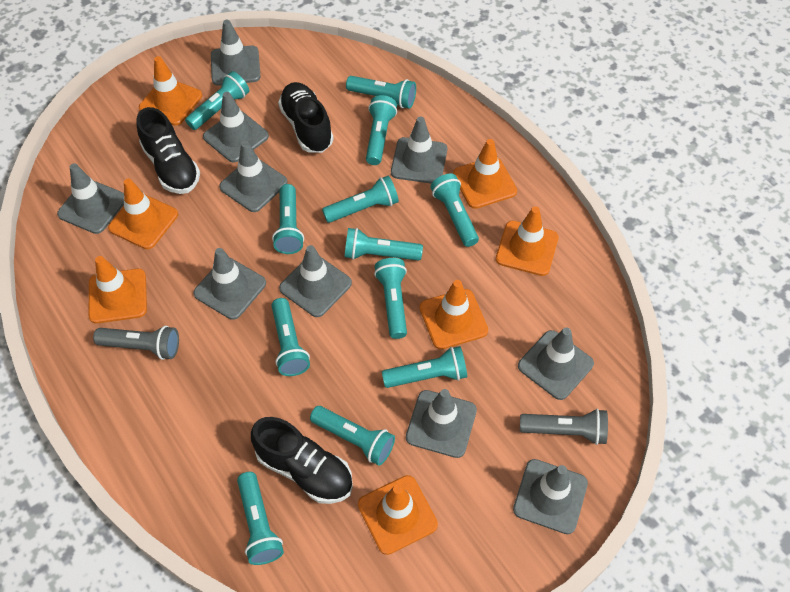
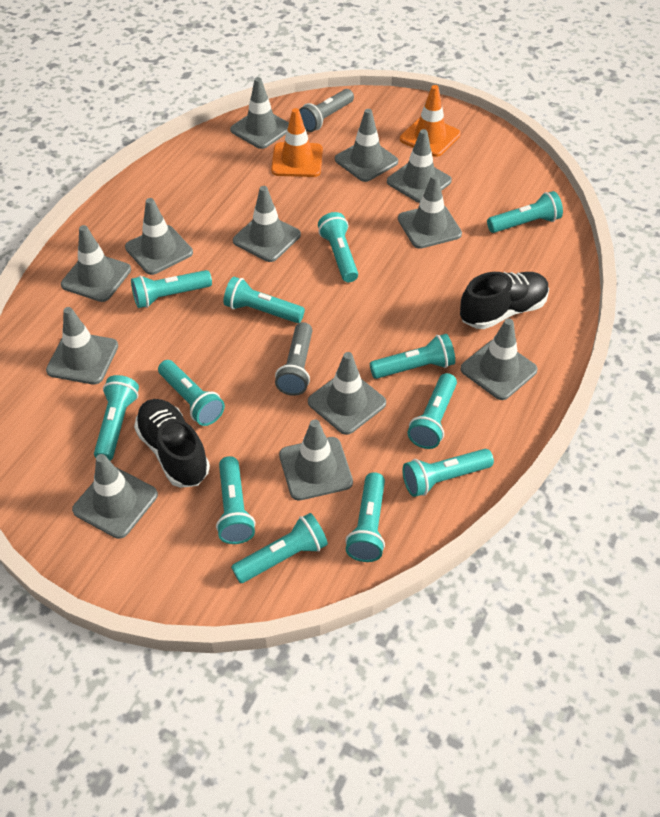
black shoe: [137,107,200,194] [251,417,353,504] [278,82,334,153] = 3 -> [134,399,210,488] [460,272,549,329] = 2
grey traffic cone: [57,163,124,234] [193,248,266,320] [203,92,269,162] [211,20,261,86] [219,141,288,212] [279,245,352,317] [391,117,447,184] [406,389,477,458] [513,459,588,534] [518,327,594,400] = 10 -> [46,307,118,385] [61,225,131,302] [72,454,158,539] [125,198,193,275] [230,77,289,149] [233,186,301,262] [279,420,353,500] [308,352,386,435] [335,109,398,182] [387,129,452,203] [398,174,462,249] [460,319,538,400] = 12
orange traffic cone: [89,256,147,324] [108,179,178,249] [139,56,202,126] [358,475,438,555] [420,280,488,349] [453,139,517,209] [496,207,559,276] = 7 -> [271,108,323,177] [400,85,461,157] = 2

